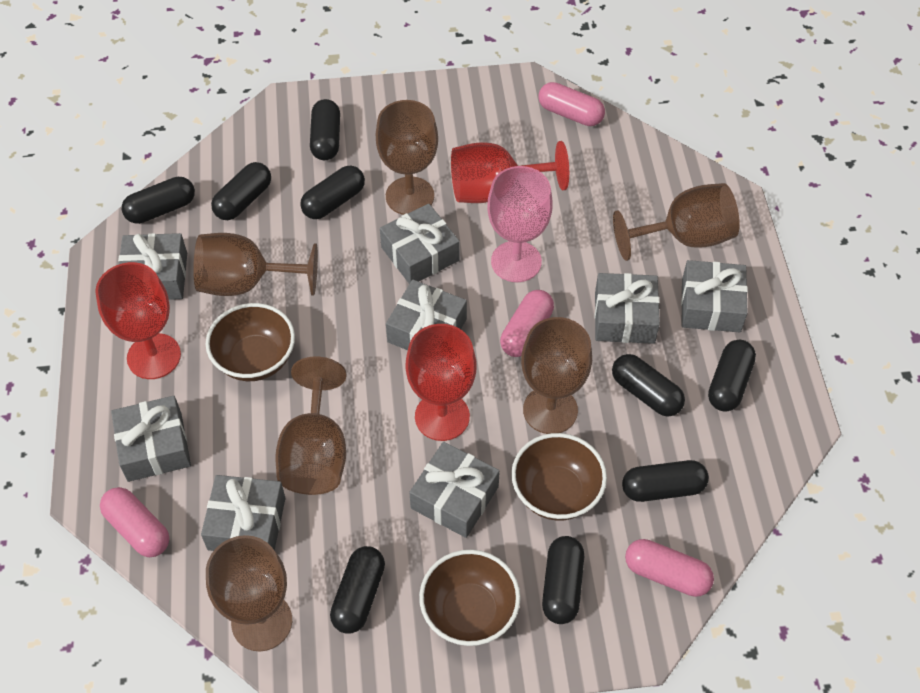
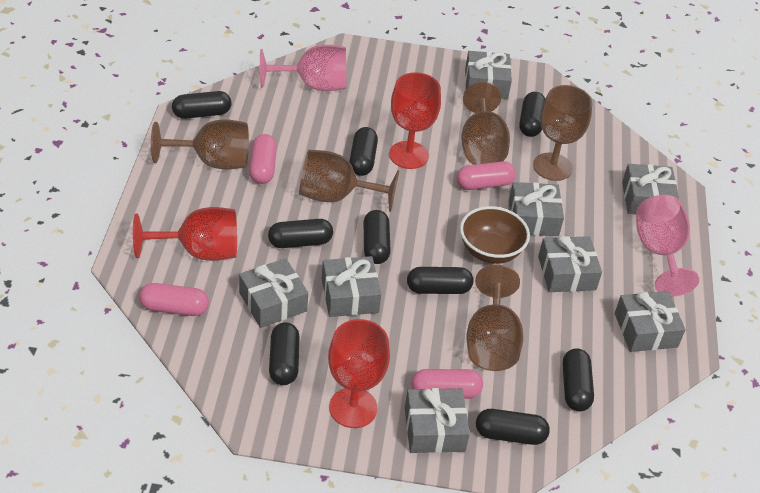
brown bowl: [206,303,295,381] [419,550,521,646] [511,433,607,521] = 3 -> [460,206,530,264] = 1
brown goblet: [193,233,318,296] [206,535,292,652] [275,357,346,495] [376,100,438,215] [521,317,592,434] [613,183,740,261] = 6 -> [151,119,249,170] [299,150,399,212] [461,82,510,165] [466,264,523,371] [533,85,592,181] = 5
pink goblet: [487,166,553,282] = 1 -> [260,45,346,91] [636,195,699,296] = 2

